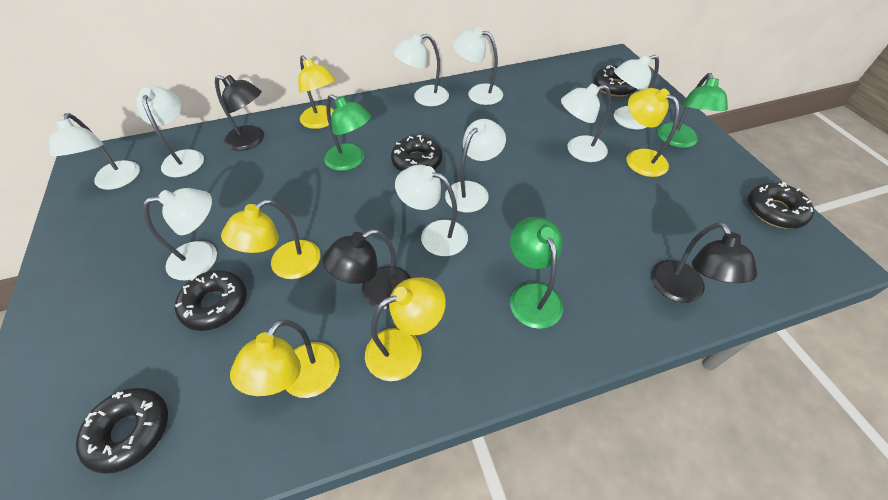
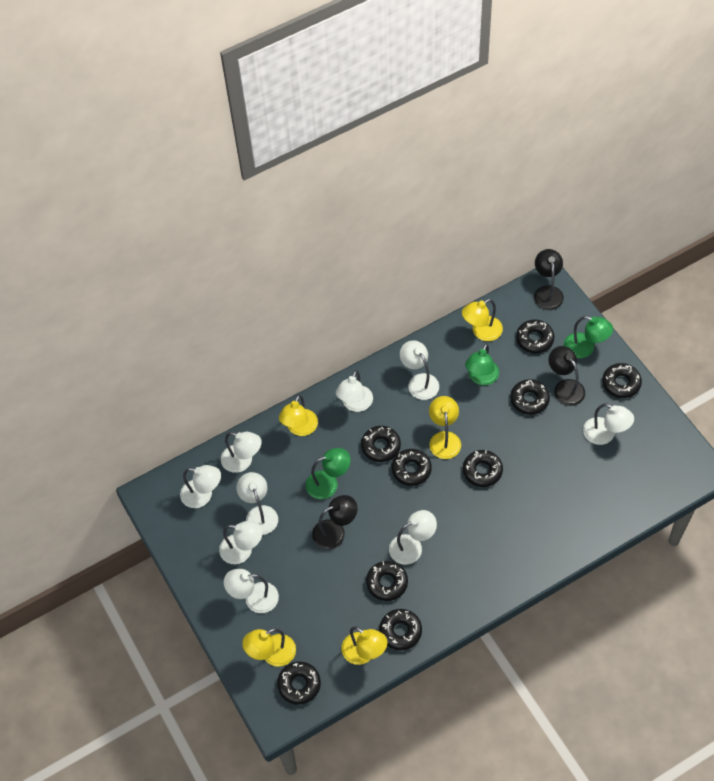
black donut: [76,388,168,474] [175,270,247,331] [391,135,442,171] [594,65,637,97] [748,182,814,229] = 5 -> [277,662,321,705] [361,426,401,462] [366,561,408,601] [379,609,422,650] [392,449,432,486] [463,450,503,487] [510,379,550,415] [516,319,555,353] [602,363,642,398] = 9

